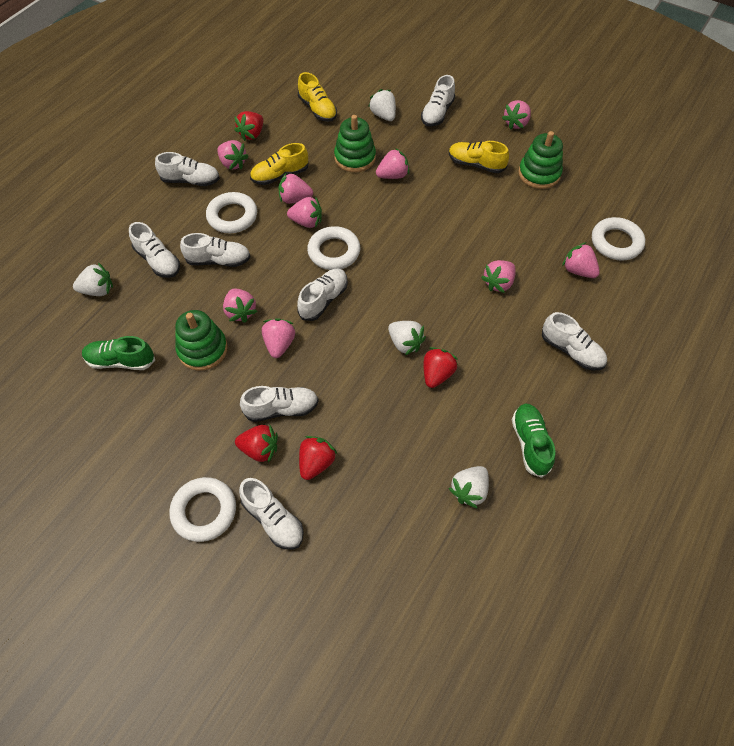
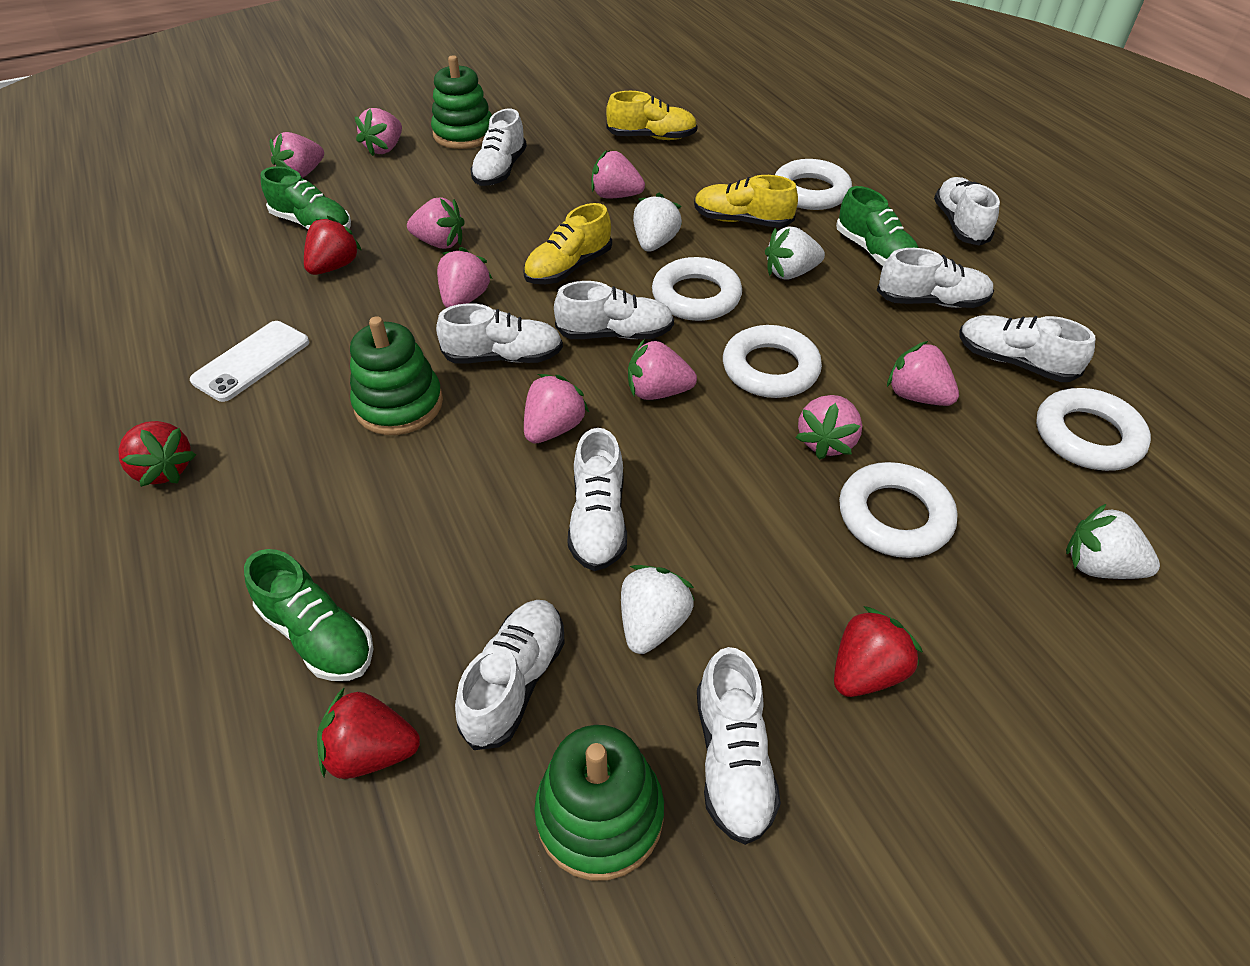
green shoe: [82,336,155,370] [512,404,555,478] = 2 -> [244,549,374,681] [261,166,351,229] [836,186,919,266] = 3
white phone: none = 0 -> [190,321,309,402] = 1
white ring: [169,477,236,542] [206,192,257,233] [307,226,360,270] [592,217,645,260] = 4 -> [652,257,742,321] [723,325,822,398] [775,159,852,210] [839,462,957,558] [1036,388,1151,471] = 5
white shoe: [129,222,180,278] [155,152,220,186] [180,233,251,267] [239,478,304,550] [240,386,319,422] [297,268,348,321] [421,75,455,126] [542,312,607,370] = 8 -> [436,303,563,364] [455,600,565,750] [470,109,527,186] [554,281,674,339] [568,428,627,571] [697,647,781,845] [877,248,994,308] [934,177,1000,246] [959,315,1095,382] = 9

